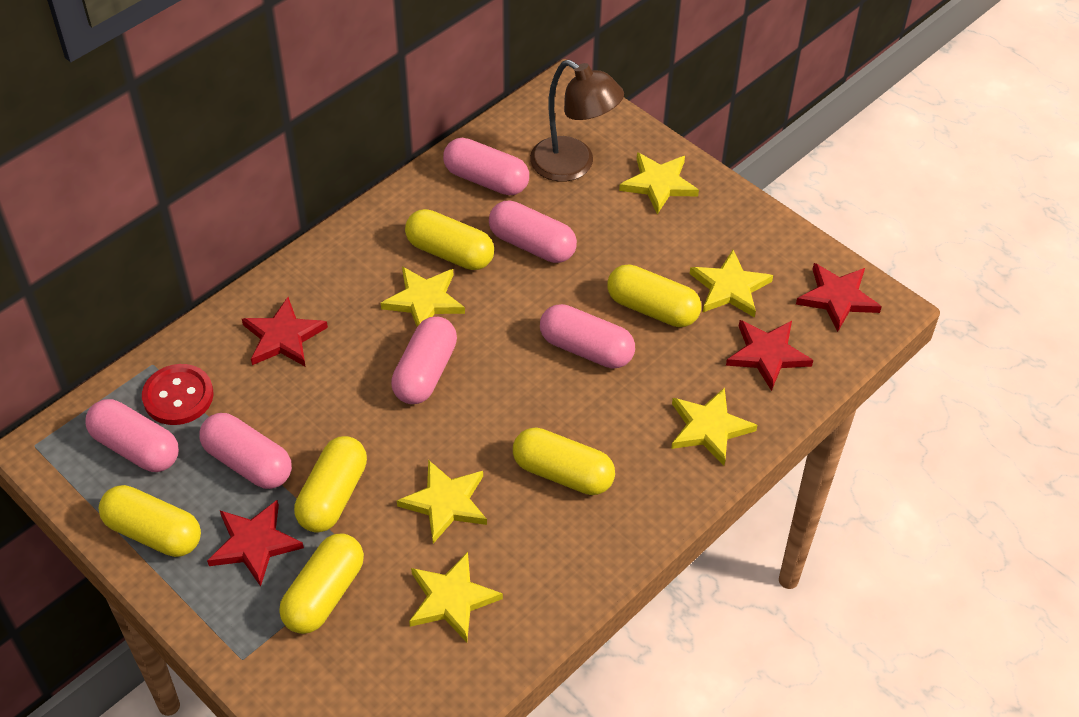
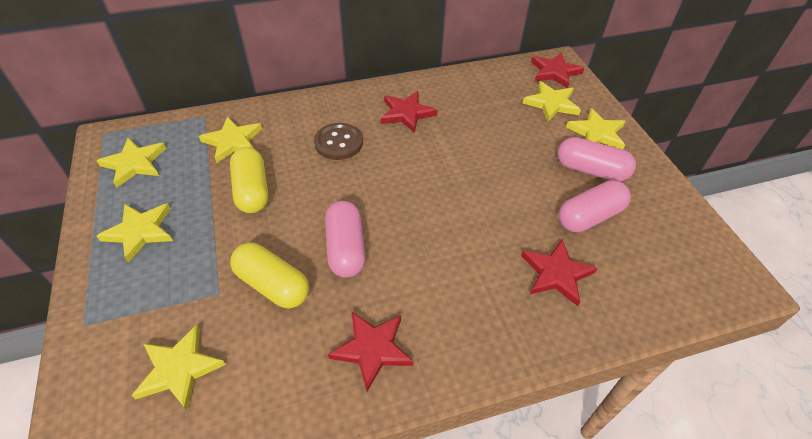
brown button: none = 0 -> [314,123,363,160] = 1
brown lamp: [530,60,624,182] = 1 -> none = 0
pink capsule: [85,399,179,472] [199,413,292,489] [391,317,457,404] [443,138,529,195] [489,200,577,263] [540,304,635,369] = 6 -> [325,201,365,278] [557,137,636,181] [559,180,631,232] = 3
red button: [142,364,214,425] = 1 -> none = 0
yellow capsule: [99,485,201,557] [279,533,364,634] [294,436,367,533] [405,209,494,270] [513,427,615,495] [607,264,701,327] = 6 -> [230,147,268,213] [230,243,309,308] = 2

